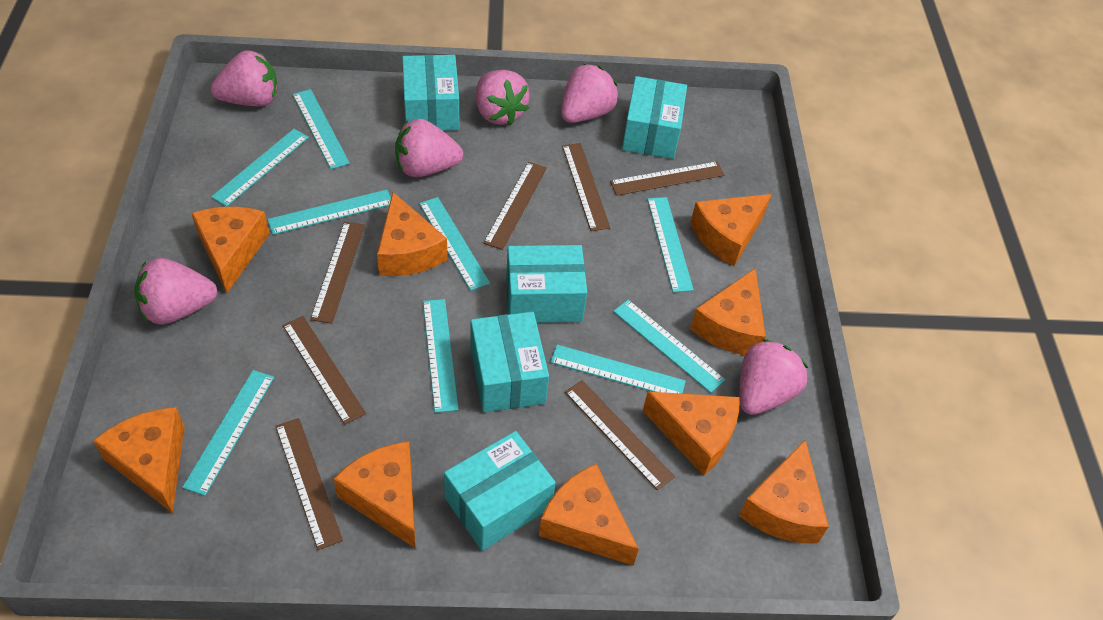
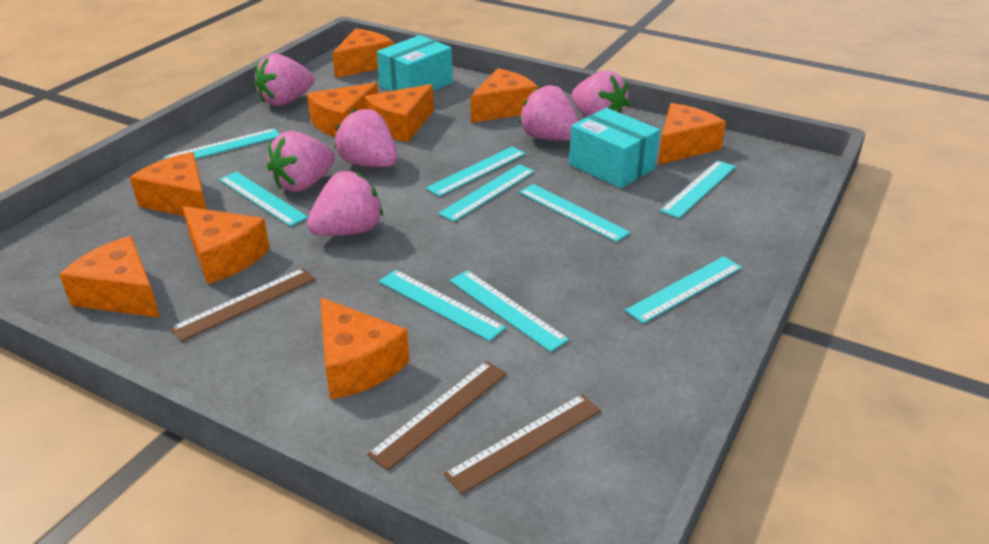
brown ruler: [275,418,343,550] [283,316,366,424] [310,222,365,324] [483,162,547,250] [562,143,611,231] [565,380,675,490] [610,161,725,196] = 7 -> [170,268,316,342] [367,361,507,470] [444,394,601,494] = 3
turquoise box: [402,55,459,131] [444,431,556,551] [470,312,549,412] [506,245,587,323] [622,76,687,159] = 5 -> [377,35,453,91] [569,108,660,189] = 2

